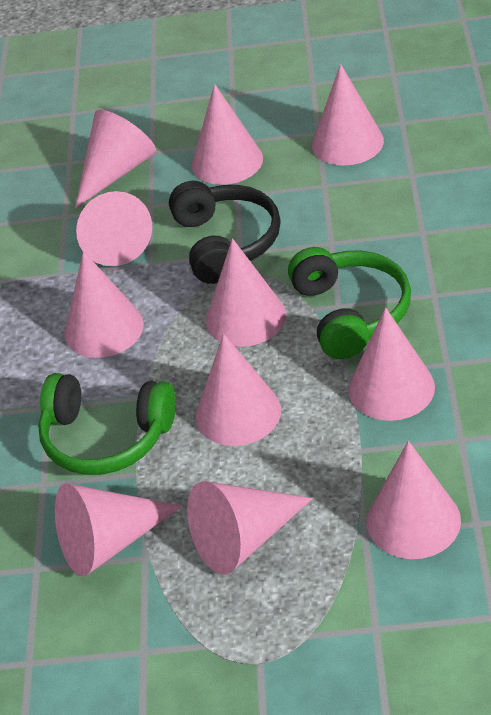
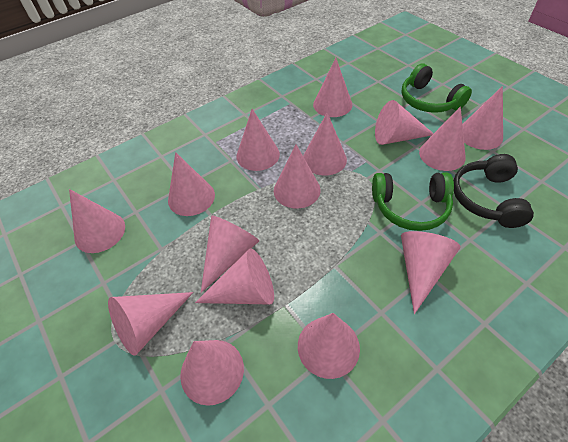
pink cone: [55,483,182,577] [65,251,144,358] [75,110,156,208] [76,191,152,266] [187,481,313,575] [192,84,263,185] [196,334,281,446] [206,238,286,347] [312,64,384,166] [348,307,435,421] [367,441,461,559] = 11 -> [69,189,125,253] [108,292,193,356] [168,152,215,216] [180,340,244,406] [195,249,274,305] [201,215,259,293] [237,109,280,171] [274,144,321,209] [298,313,360,379] [303,112,347,175] [313,58,352,117] [375,100,434,145] [401,231,461,314] [419,106,466,171] [462,86,503,150] = 15

